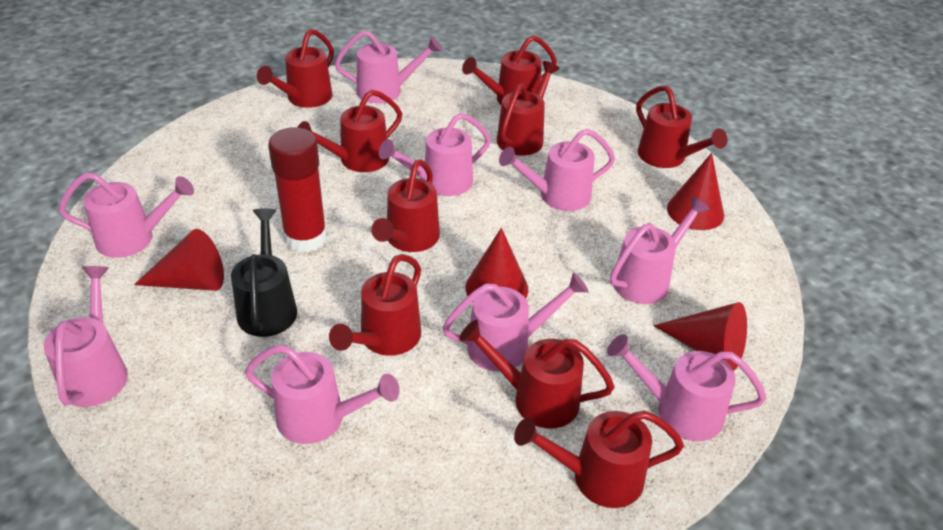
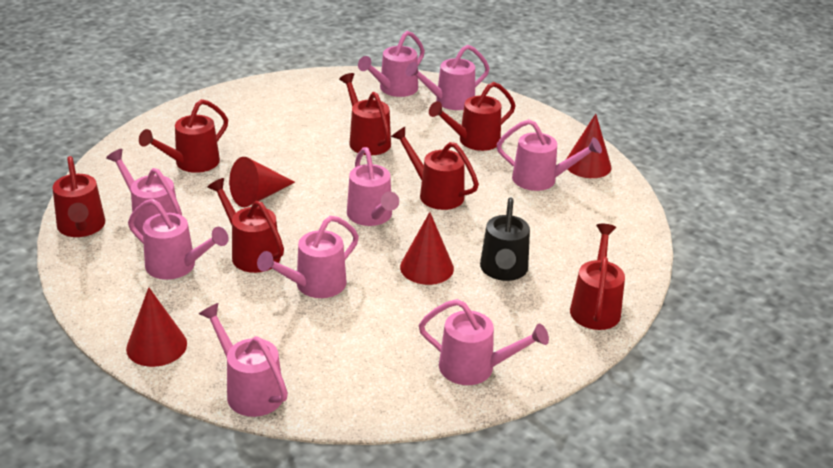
red glue stick: [268,127,327,252] = 1 -> none = 0
red watering can: [257,29,334,108] [297,90,402,172] [329,254,421,356] [371,159,440,252] [459,320,615,428] [462,35,557,105] [497,61,560,156] [514,411,684,508] [636,85,727,168] = 9 -> [53,156,105,237] [139,99,228,173] [207,178,284,273] [339,73,391,155] [391,127,479,210] [429,82,516,151] [570,224,625,330] = 7

